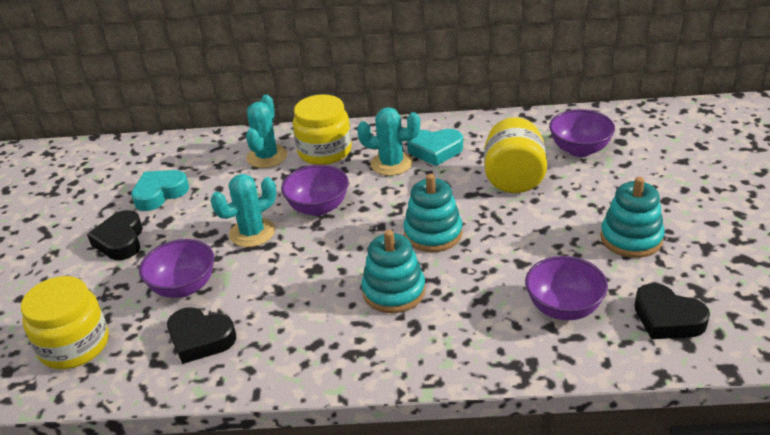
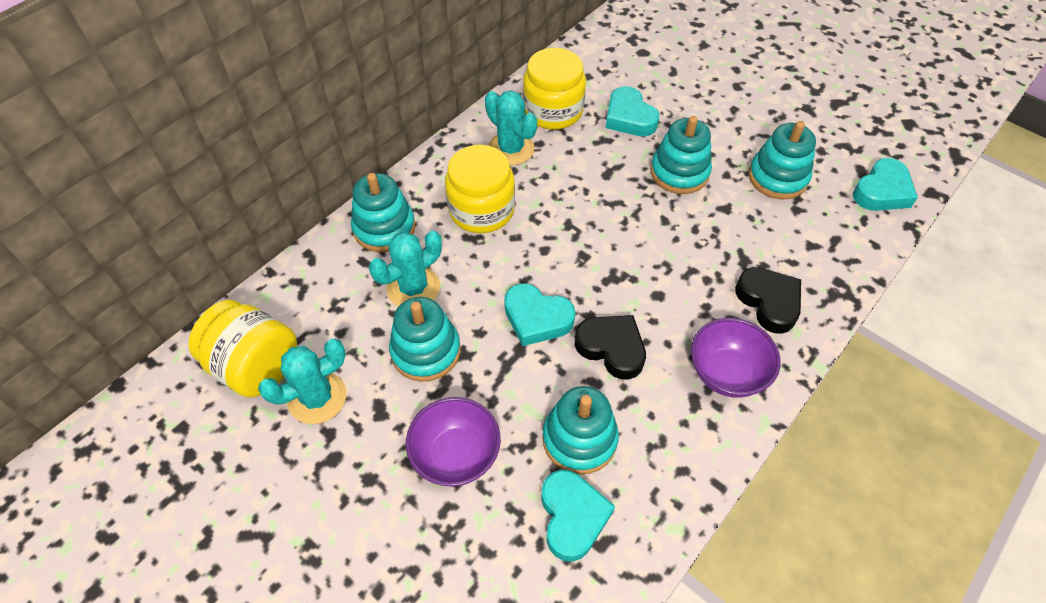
black heart: [87,210,143,260] [167,307,236,364] [635,283,710,339] = 3 -> [575,315,646,380] [735,267,801,334] = 2
purple bowl: [139,239,214,298] [281,165,349,216] [525,256,608,320] [549,109,615,157] = 4 -> [406,397,501,487] [691,318,780,398] = 2
turquoise heart: [131,170,189,211] [407,129,463,166] = 2 -> [504,283,576,346] [541,470,615,562] [606,86,659,136] [853,158,918,211] = 4
turquoise stacking toy: [361,230,426,313] [403,174,463,252] [600,177,665,258] = 3 -> [351,173,415,252] [389,297,460,382] [542,386,619,475] [650,116,712,194] [748,121,816,199] = 5

